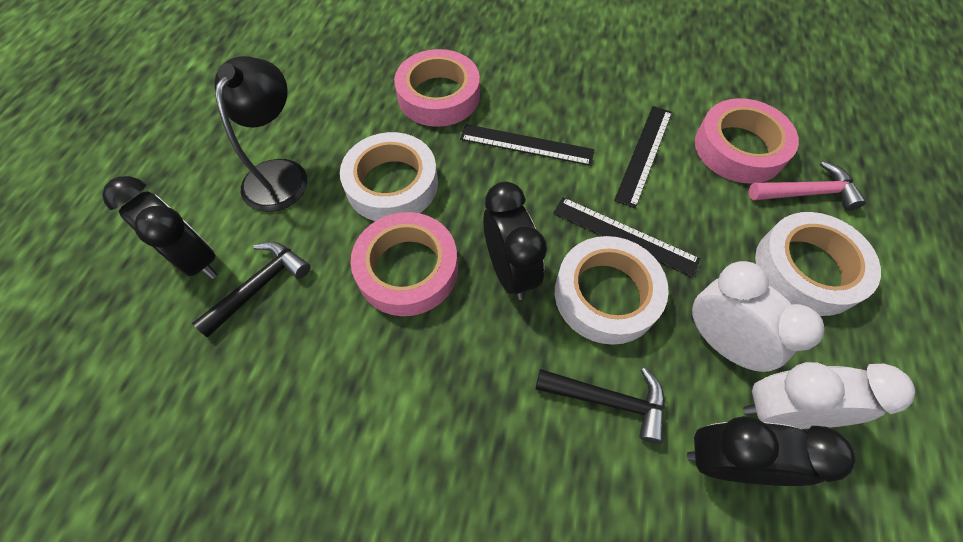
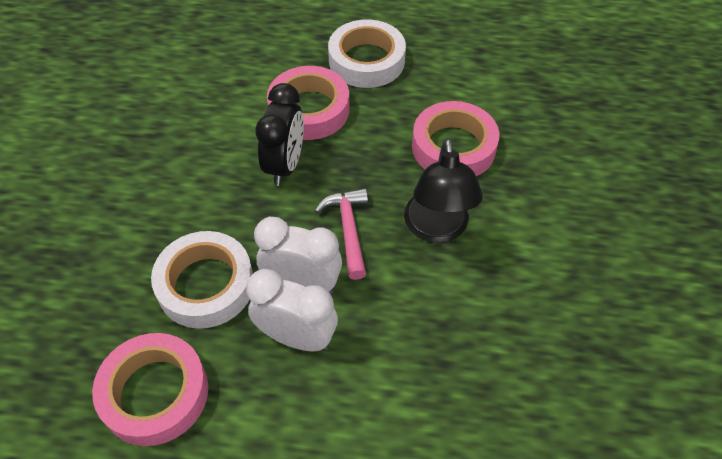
black clock: [102,176,217,279] [483,182,547,300] [687,416,856,486] = 3 -> [255,83,304,186] = 1
black hammer: [192,242,311,337] [536,368,665,444] = 2 -> none = 0
black ruler: [460,124,594,166] [553,197,701,278] [614,106,672,208] = 3 -> none = 0
white tape: [340,132,438,221] [555,236,669,345] [755,212,881,316] = 3 -> [151,231,253,329] [328,19,406,88] = 2

